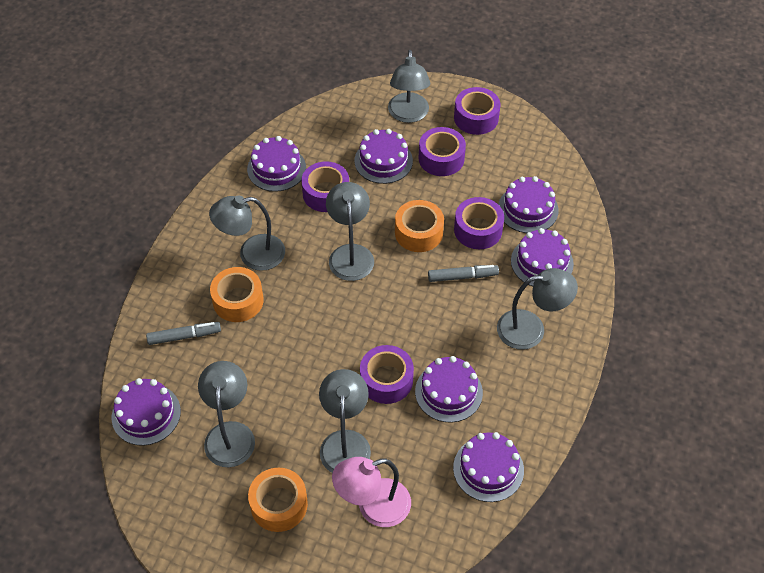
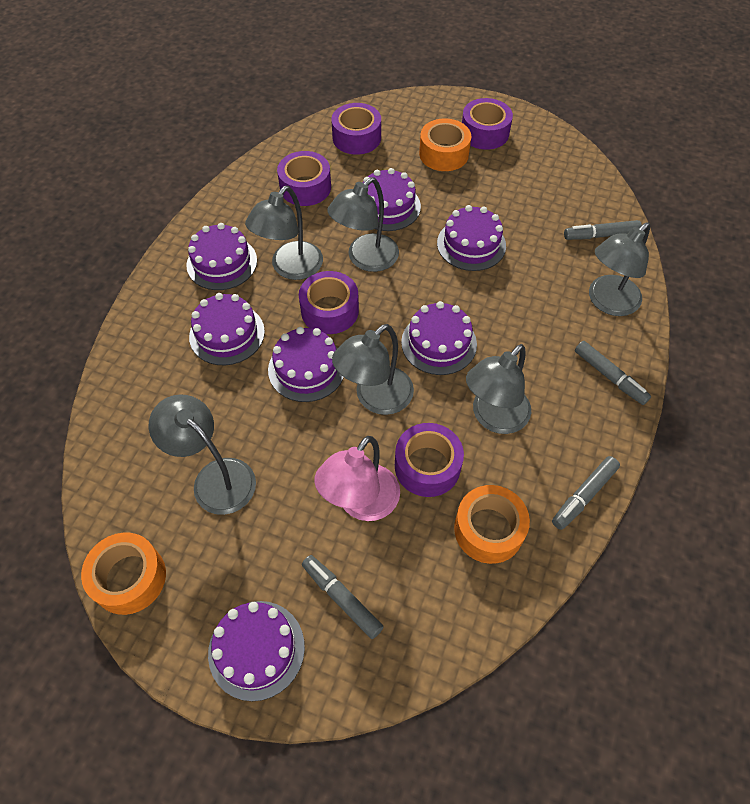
grey marker: [146,322,221,345] [428,265,499,282] = 2 -> [302,555,384,639] [552,456,620,530] [564,220,642,240] [575,341,651,405] = 4

